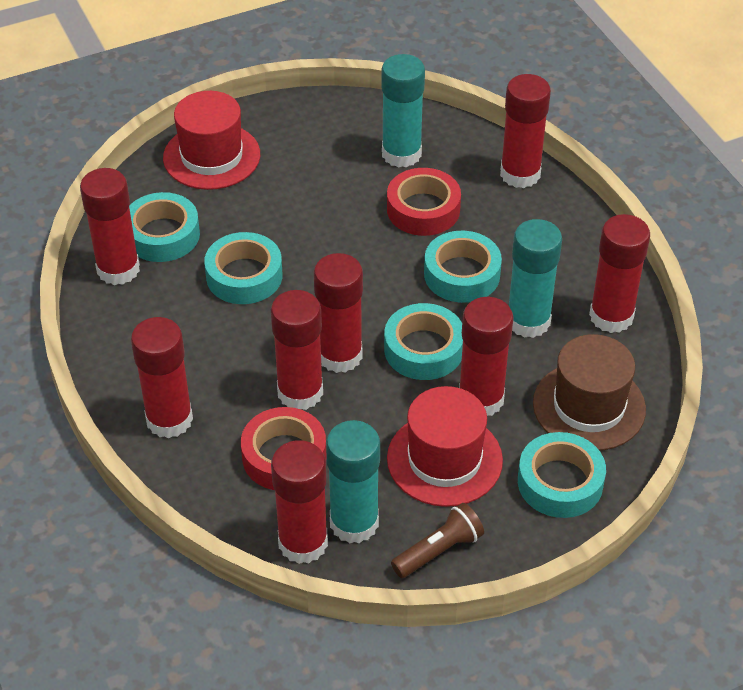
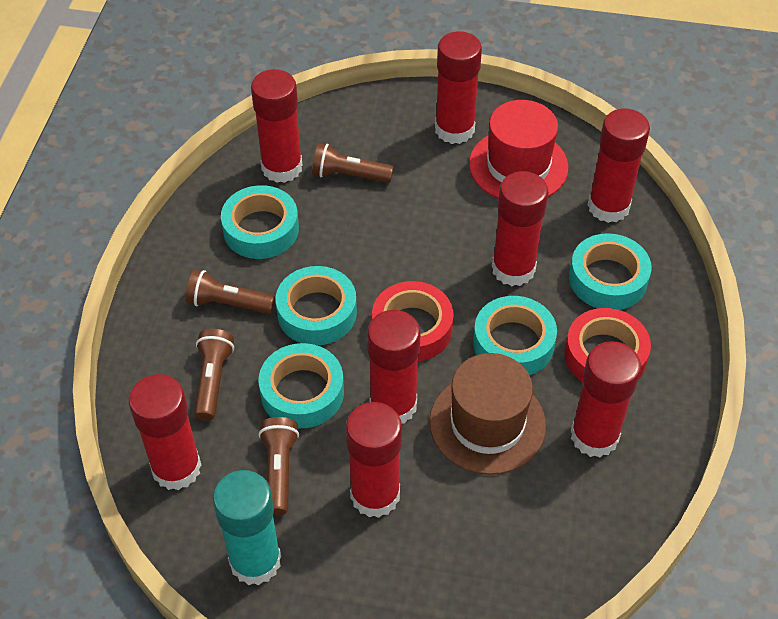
brown flashlight: [391,503,484,578] = 1 -> [186,269,275,314] [194,329,234,421] [259,417,299,516] [312,143,394,183] = 4
red hat: [163,91,260,190] [387,386,503,507] = 2 -> [469,100,569,198] = 1
turquoise glue stick: [326,420,380,543] [381,54,425,168] [509,219,562,338] = 3 -> [213,470,281,585] = 1

